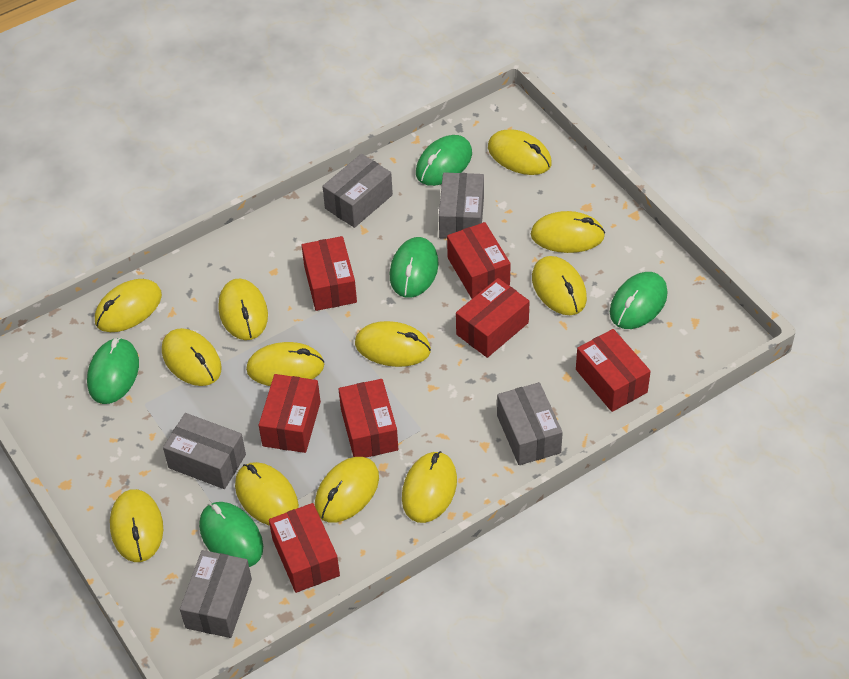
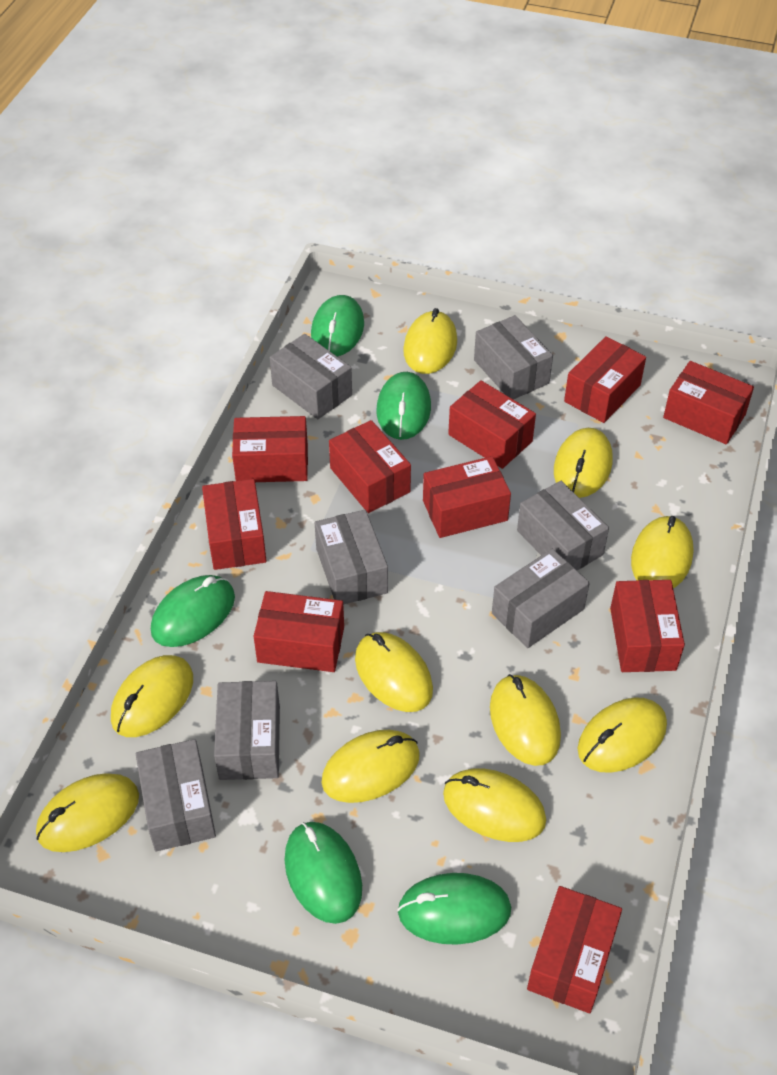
grey box: [163,413,246,489] [180,550,252,638] [322,154,393,228] [439,172,484,239] [497,382,563,465] = 5 -> [136,739,216,851] [214,681,280,780] [270,334,352,419] [315,510,388,605] [474,315,553,399] [492,549,590,648] [517,481,609,570] = 7
red box: [259,374,321,453] [269,503,340,593] [302,236,357,311] [339,379,398,458] [447,222,511,299] [456,278,530,358] [576,329,651,412] = 7 -> [202,479,266,570] [232,416,308,482] [254,591,344,672] [329,420,411,513] [423,456,511,538] [448,380,536,469] [527,886,622,1013] [564,336,646,423] [610,580,685,672] [663,361,754,444] = 10
yellow mouse: [95,279,162,332] [110,489,163,562] [162,328,222,386] [218,278,268,340] [235,462,299,526] [246,342,325,386] [315,457,379,523] [355,321,431,367] [402,451,457,523] [488,129,552,175] [531,211,605,253] [532,256,587,315] = 12 -> [36,773,139,852] [111,655,193,737] [321,730,420,803] [355,632,433,712] [403,308,457,374] [443,768,546,842] [490,674,561,766] [554,428,613,498] [578,697,667,773] [631,516,694,588] = 10

